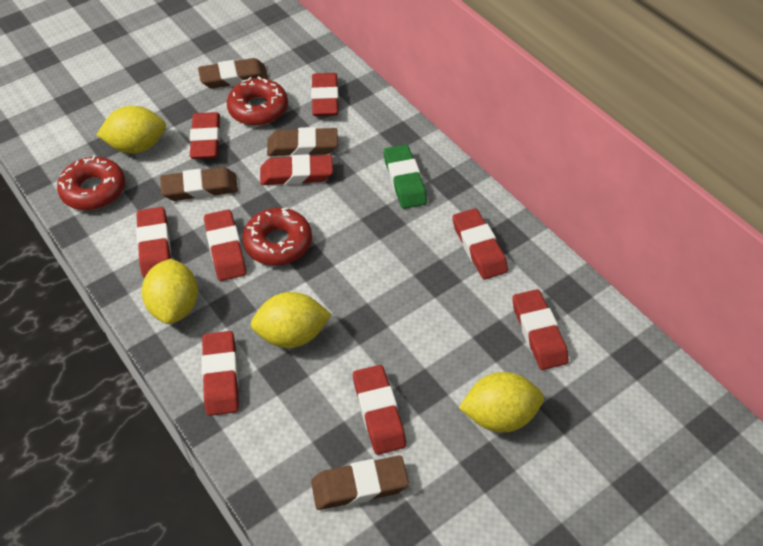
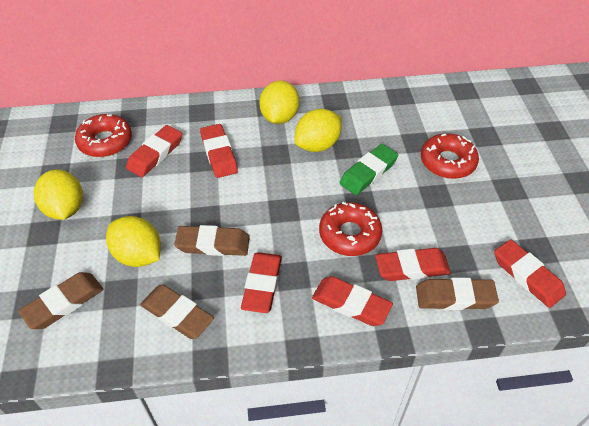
red eraser: [136,207,171,278] [190,112,220,159] [201,331,239,416] [204,210,246,281] [260,154,333,185] [311,73,339,116] [353,365,406,455] [452,208,508,280] [512,289,569,370] = 9 -> [126,125,182,177] [200,124,238,178] [241,252,282,313] [312,276,393,326] [375,248,451,281] [494,239,566,308] = 6

